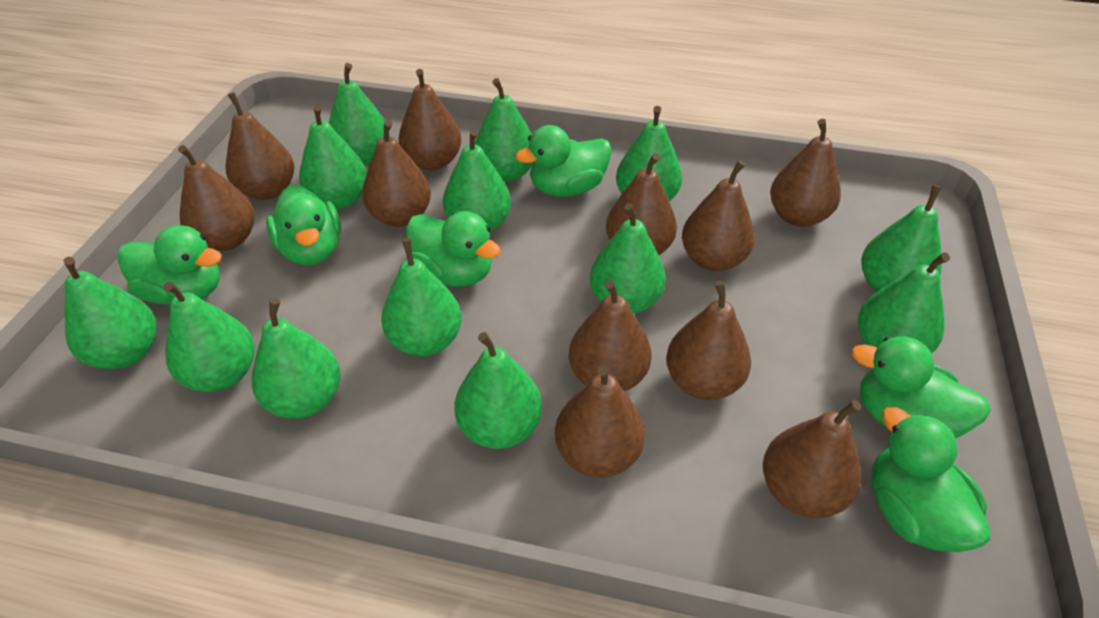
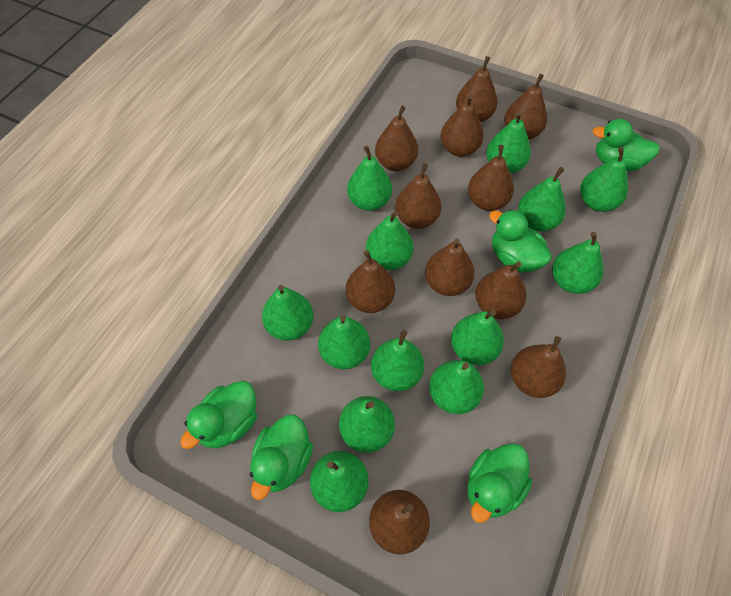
green duck: [117,225,222,305] [266,185,341,265] [406,211,501,287] [515,125,612,197] [851,336,991,438] [872,407,990,552] = 6 -> [180,381,257,449] [250,415,313,500] [468,443,532,523] [489,209,552,272] [592,119,660,171] = 5

